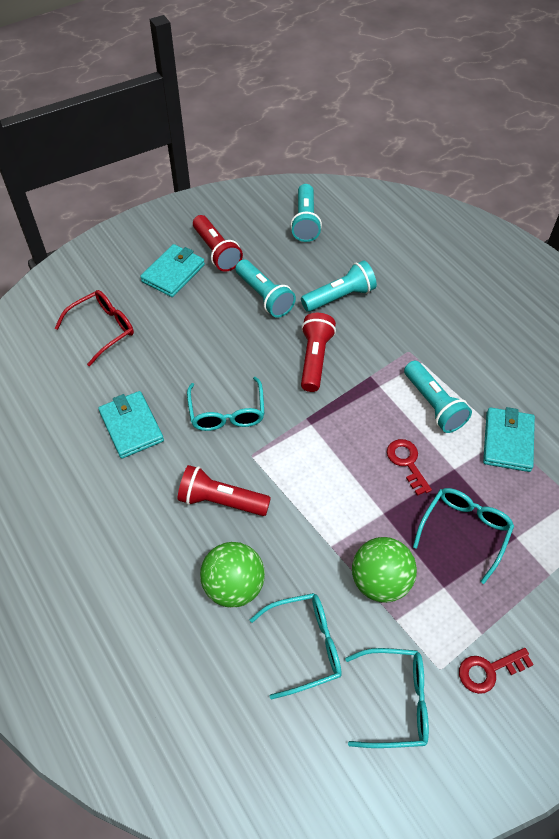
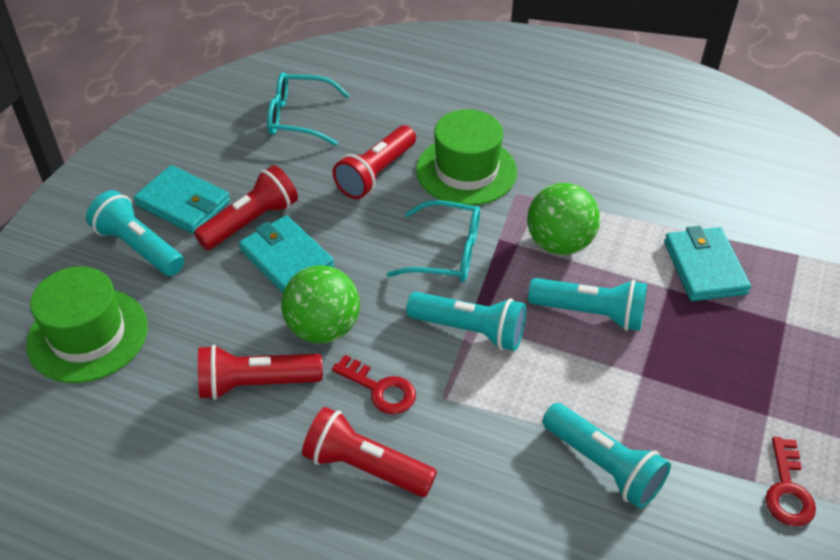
green hat: none = 0 -> [26,267,148,383] [416,109,517,206] = 2
red flashlight: [178,465,271,516] [193,215,243,272] [301,313,336,392] = 3 -> [194,165,298,250] [198,345,323,400] [302,407,437,497] [333,125,416,199] = 4
red glasses: [55,290,134,366] = 1 -> none = 0
turquoise glasses: [187,377,265,431] [250,593,342,700] [345,648,429,748] [413,488,514,584] = 4 -> [267,72,350,146] [387,200,480,282] = 2

